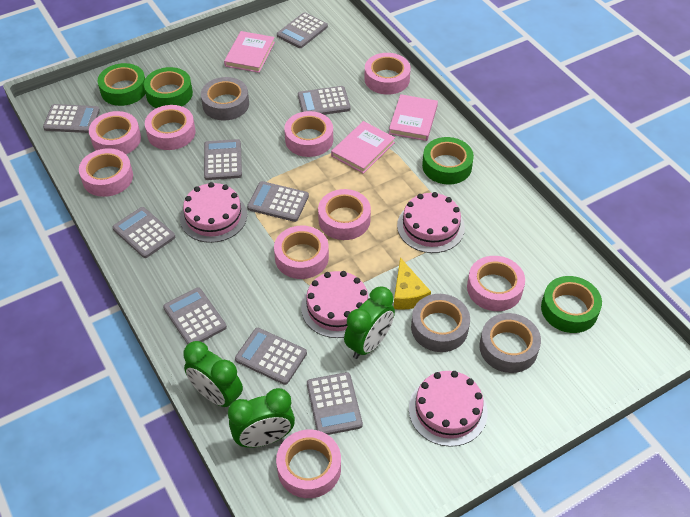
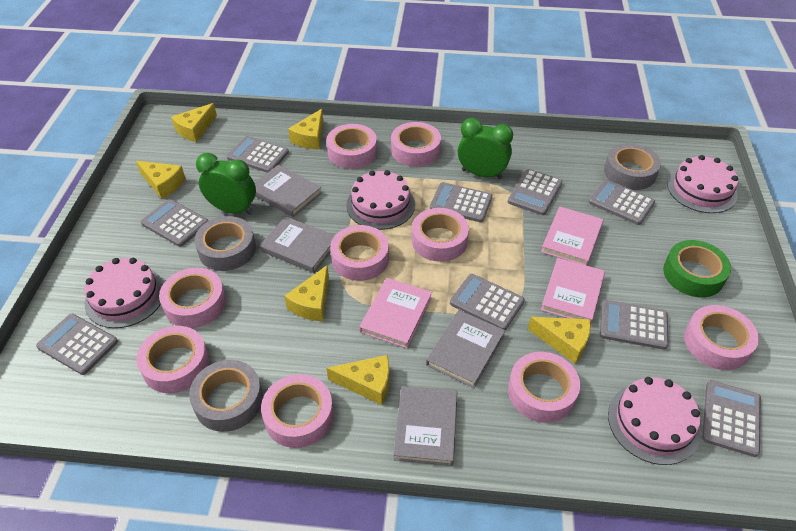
green clock: [183,341,243,407] [228,388,295,448] [344,287,395,359] = 3 -> [196,153,256,215] [458,118,513,179] = 2
green tape: [98,63,145,106] [144,67,193,108] [422,137,474,184] [541,276,602,333] = 4 -> [663,240,731,297] = 1
grey book: none = 0 -> [255,165,322,217] [260,216,335,273] [393,386,457,466] [426,310,505,388] = 4
yellow cheese: [394,257,431,310] = 1 -> [136,161,186,199] [171,103,217,142] [284,265,329,321] [288,109,323,149] [327,355,389,405] [528,317,591,364] = 6

